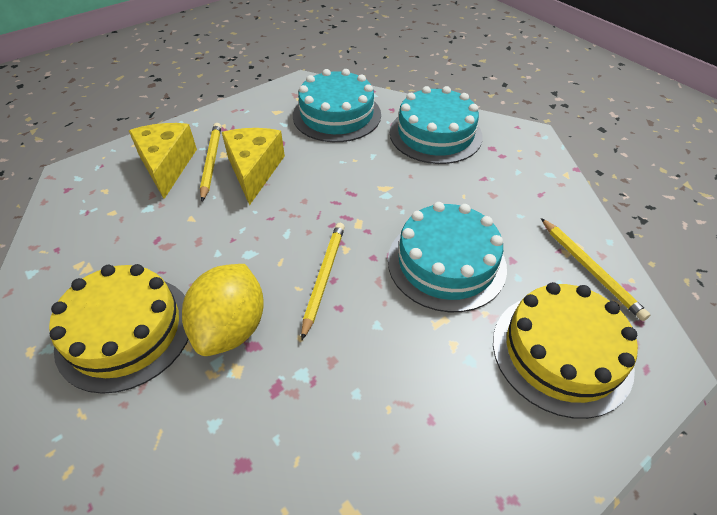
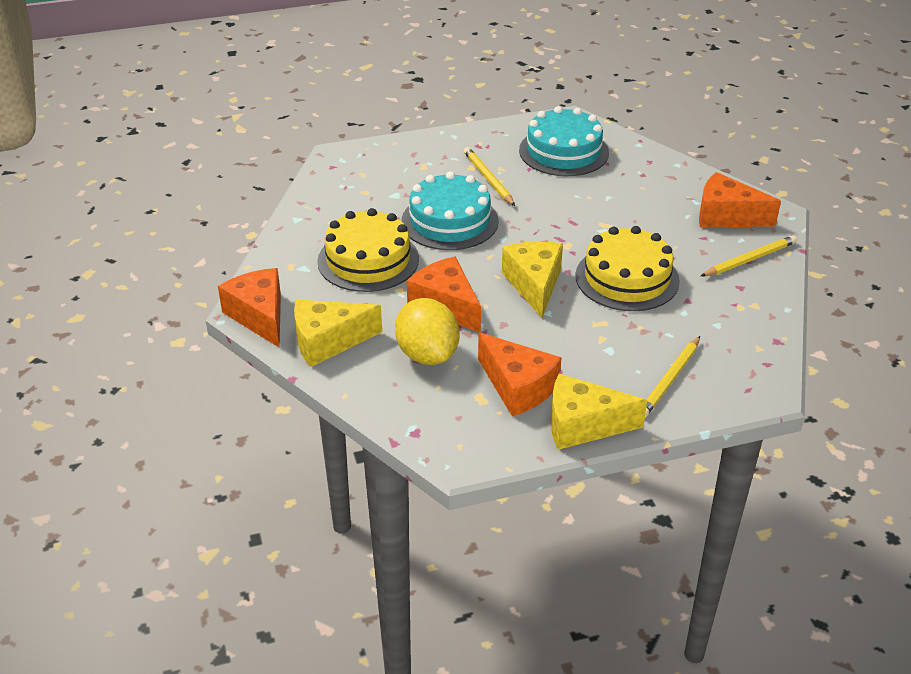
orange cheese: none = 0 -> [218,268,281,348] [407,257,481,333] [478,333,562,416] [699,172,781,227] = 4
turquoise cake: [293,69,381,142] [388,202,507,312] [390,86,483,164] = 3 -> [402,171,499,250] [519,106,609,176] = 2
yellow cheese: [129,123,197,199] [222,128,285,205] = 2 -> [294,300,382,367] [502,241,563,318] [551,374,647,450] = 3

